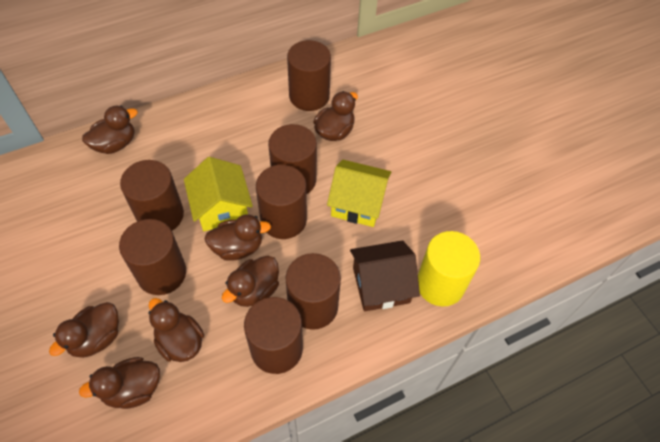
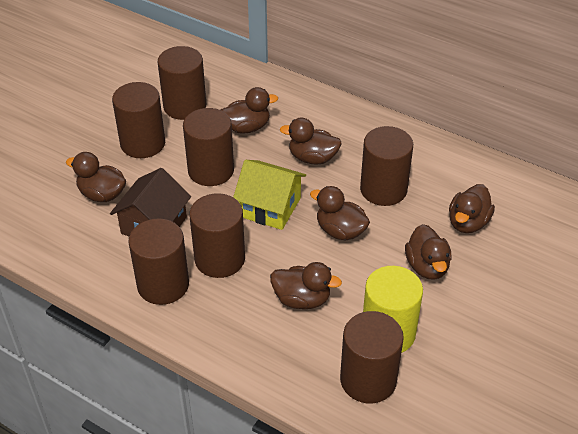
yellow house: [184,157,253,231] [327,160,391,227] = 2 -> [233,160,306,230] = 1

